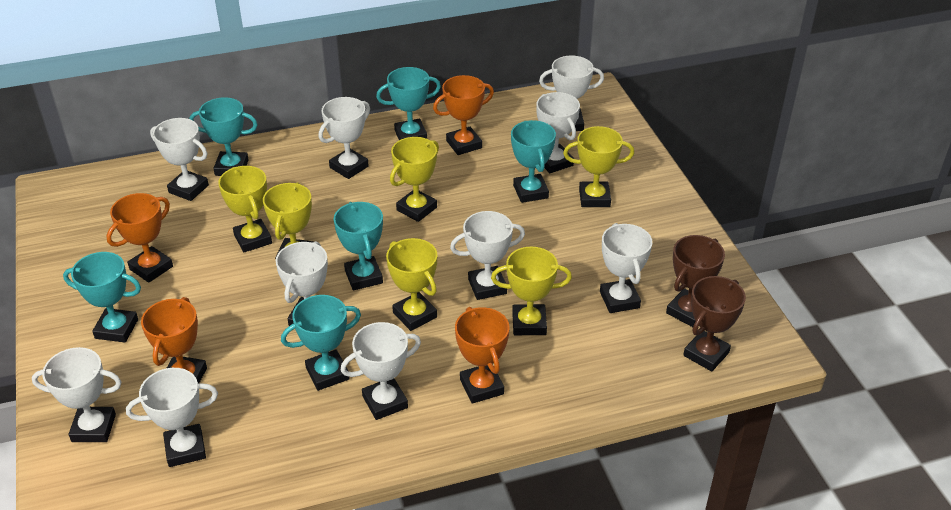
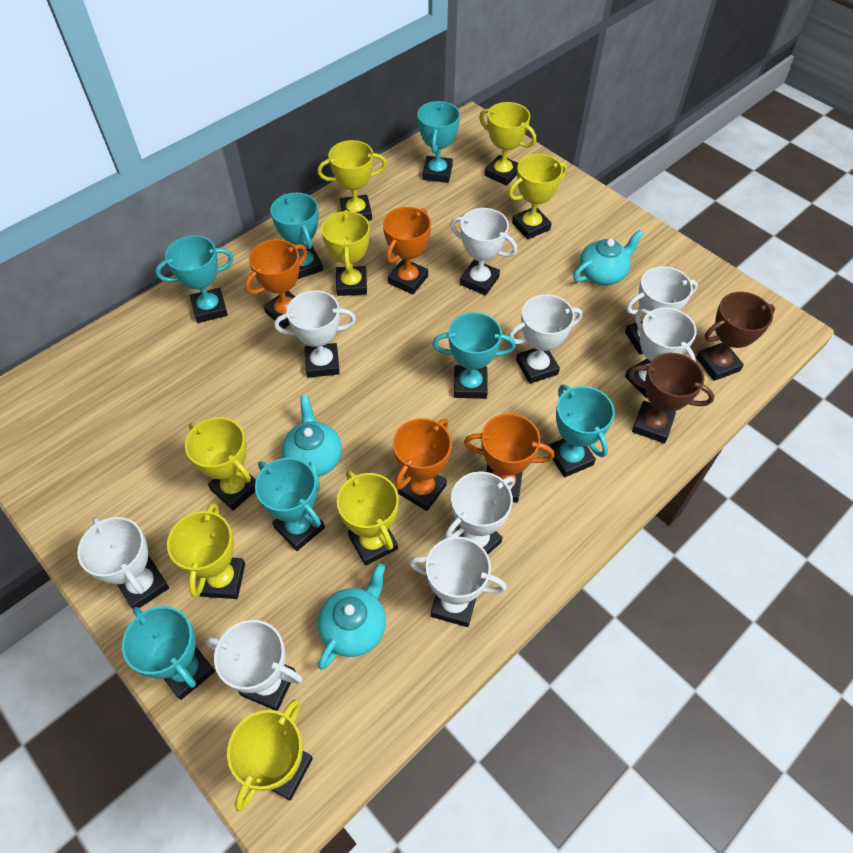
turquoise teapot: none = 0 -> [282,395,342,491] [318,563,386,670] [573,230,643,285] = 3
turquoise trophy: [63,252,141,343] [189,97,258,176] [281,295,361,391] [334,202,383,291] [376,67,441,140] [511,120,556,203] = 6 -> [122,606,215,700] [155,235,234,323] [255,458,325,551] [270,193,323,279] [417,101,460,183] [432,312,516,399] [548,384,615,477] = 7
white trophy: [32,347,121,442] [126,368,218,467] [150,118,209,201] [276,241,328,326] [318,97,370,179] [340,322,421,420] [450,211,525,300] [536,92,580,173] [539,56,604,131] [600,223,652,313] = 10 -> [77,517,169,609] [206,620,303,711] [274,290,356,378] [409,537,507,627] [445,471,515,554] [450,208,517,296] [509,294,582,384] [625,266,698,355] [625,307,697,398] = 9
yellow trophy: [218,166,272,252] [263,182,313,259] [386,238,437,331] [390,137,439,222] [491,247,572,335] [563,126,634,207] = 6 -> [167,503,245,599] [185,417,256,510] [227,699,313,811] [317,140,387,221] [321,210,370,296] [337,470,399,566] [479,102,536,186] [508,154,567,239] = 8

